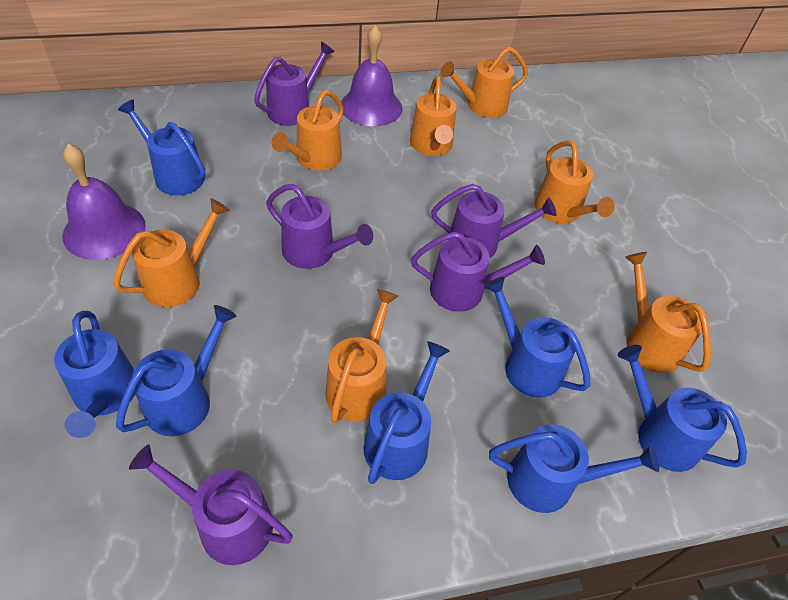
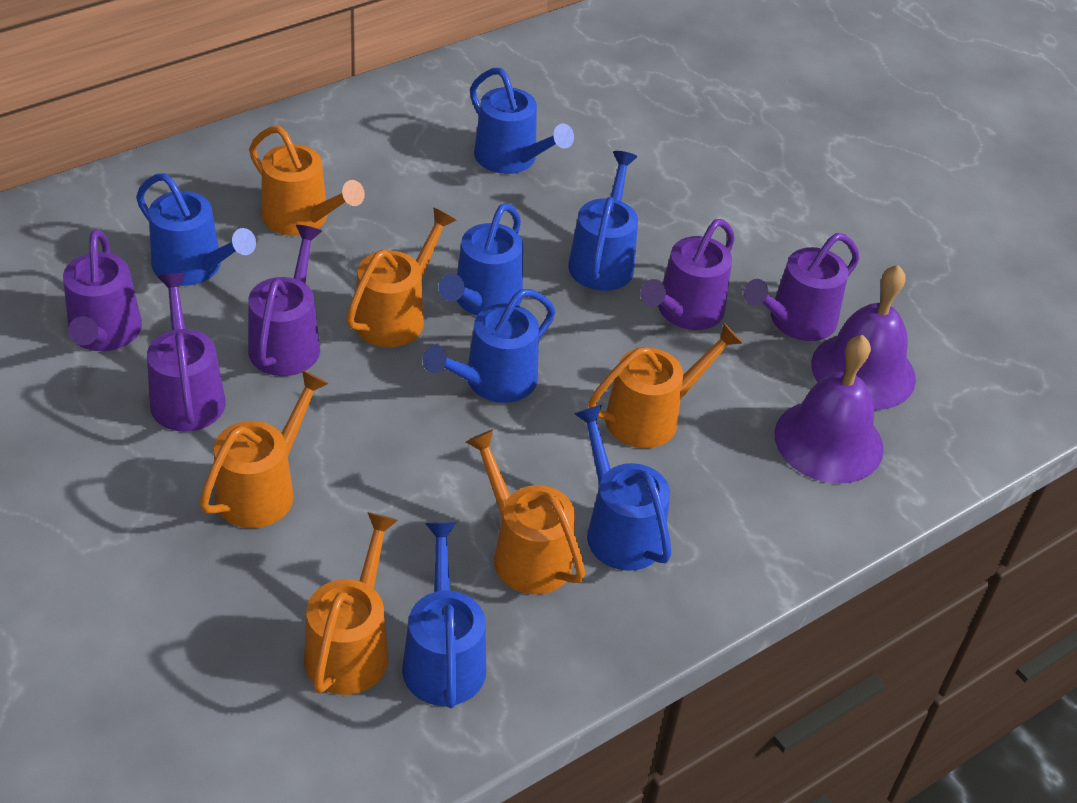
orange watering can: [113,198,229,307] [271,90,344,171] [325,289,399,423] [410,76,457,156] [441,47,528,118] [535,140,615,223] [625,252,711,373] = 7 -> [200,370,328,528] [249,126,365,236] [304,512,398,695] [346,207,456,347] [466,430,585,594] [588,323,742,448] = 6

